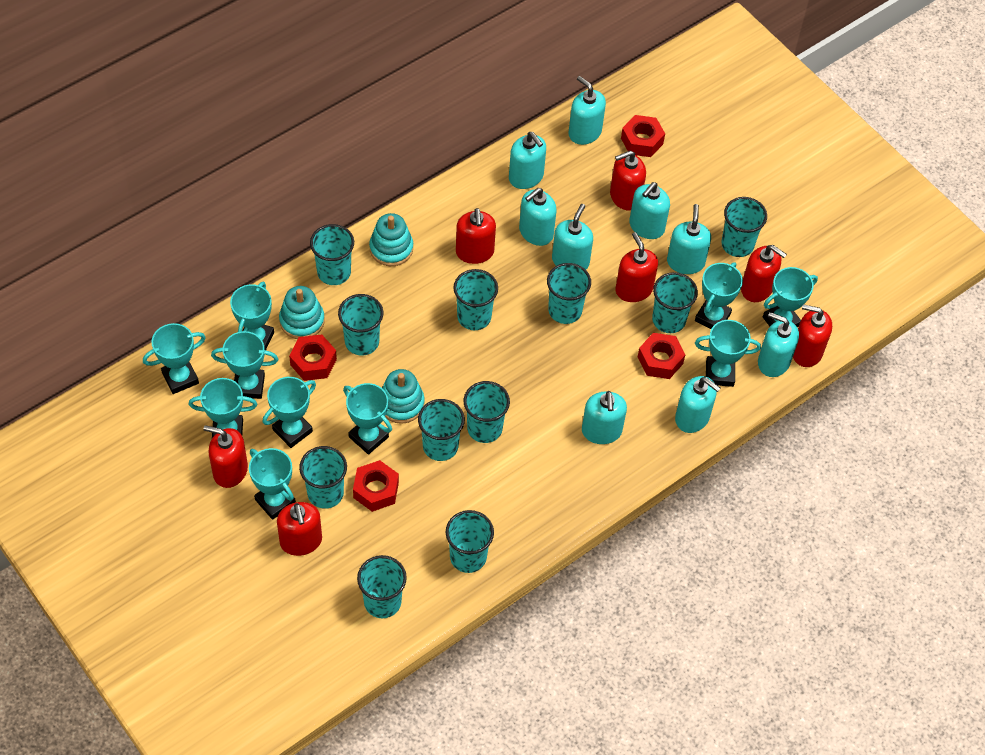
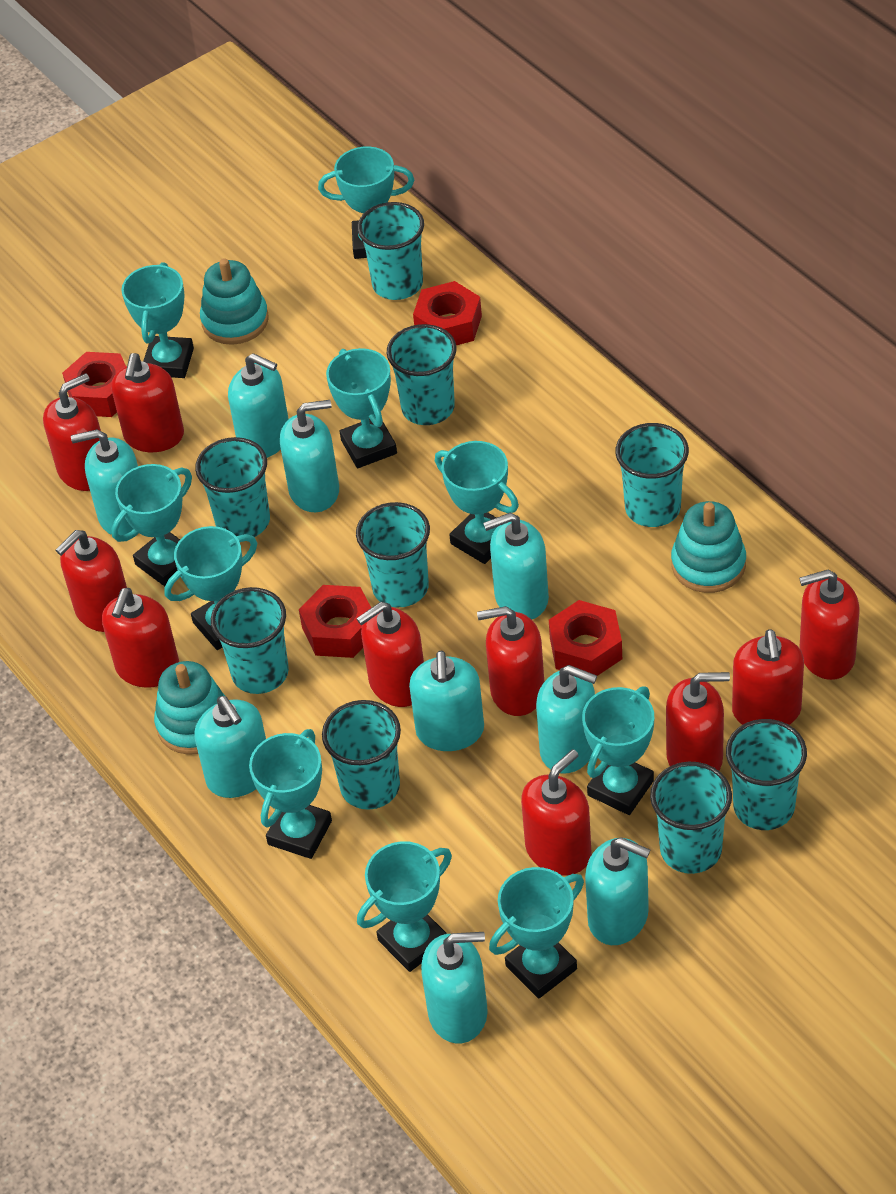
red soap dispenser: [204,425,248,488] [277,502,322,556] [456,208,496,264] [610,150,646,211] [616,232,658,302] [741,245,787,302] [793,304,832,367] = 7 -> [43,373,101,491] [56,530,127,632] [102,588,179,688] [111,353,184,452] [356,602,424,707] [477,606,544,716] [521,749,591,875] [666,672,730,771] [732,629,804,725] [799,570,859,680] = 10
turquoise cup: [299,446,347,509] [310,224,354,285] [338,294,384,356] [357,555,407,618] [418,399,465,461] [446,510,494,573] [454,269,498,330] [464,381,510,443] [547,263,591,324] [652,272,698,333] [722,197,767,257] = 11 -> [195,437,270,537] [211,587,289,694] [322,700,401,810] [356,502,430,607] [357,202,424,300] [387,324,457,425] [615,423,689,527] [650,762,732,874] [726,719,807,830] = 9

